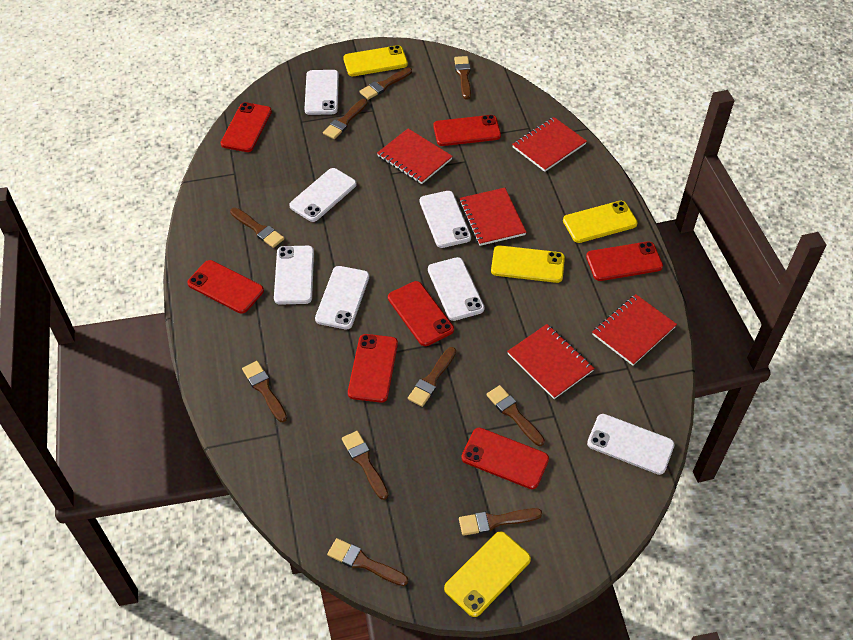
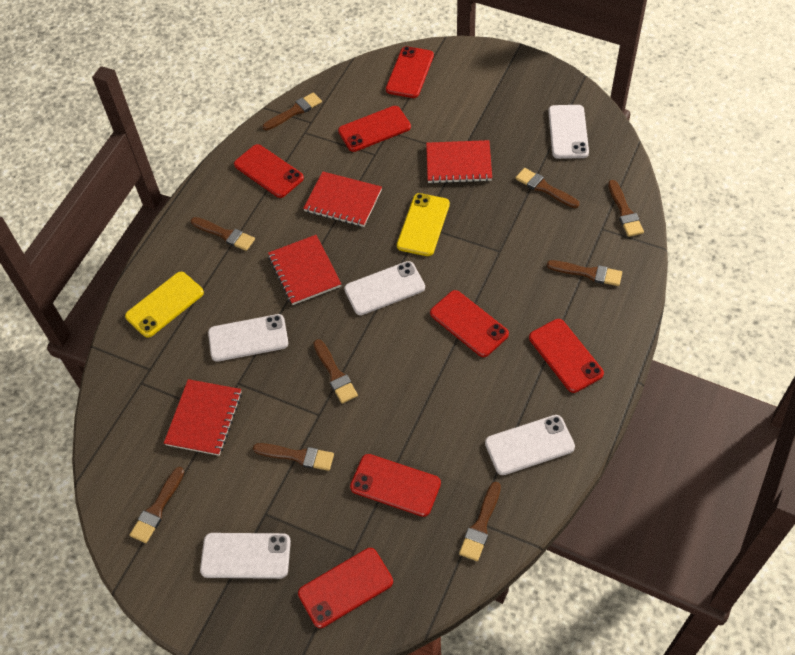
brown brush: [230,207,284,248] [242,361,287,422] [323,99,367,139] [327,538,408,586] [342,431,388,500] [360,68,412,100] [408,347,456,407] [454,56,471,100] [459,508,542,536] [486,385,545,446] = 10 -> [130,467,184,543] [191,217,255,251] [253,443,334,471] [263,92,322,130] [314,339,358,404] [459,482,501,561] [515,168,580,208] [547,260,622,286] [608,180,644,237] = 9
red notebook: [377,129,453,184] [459,188,526,246] [507,324,595,399] [512,117,587,172] [592,294,677,366] = 5 -> [164,379,242,456] [268,235,341,305] [303,171,382,227] [426,140,492,184] = 4
white phone: [274,246,314,305] [289,168,357,222] [305,70,339,115] [315,266,369,329] [420,191,471,248] [428,257,485,321] [587,414,675,475] = 7 -> [200,533,291,579] [208,314,288,362] [344,261,425,315] [485,415,575,475] [548,105,589,159] = 5
yellow phone: [343,45,408,76] [444,531,531,617] [491,245,565,283] [563,201,638,243] = 4 -> [125,272,204,337] [397,193,450,256] = 2

